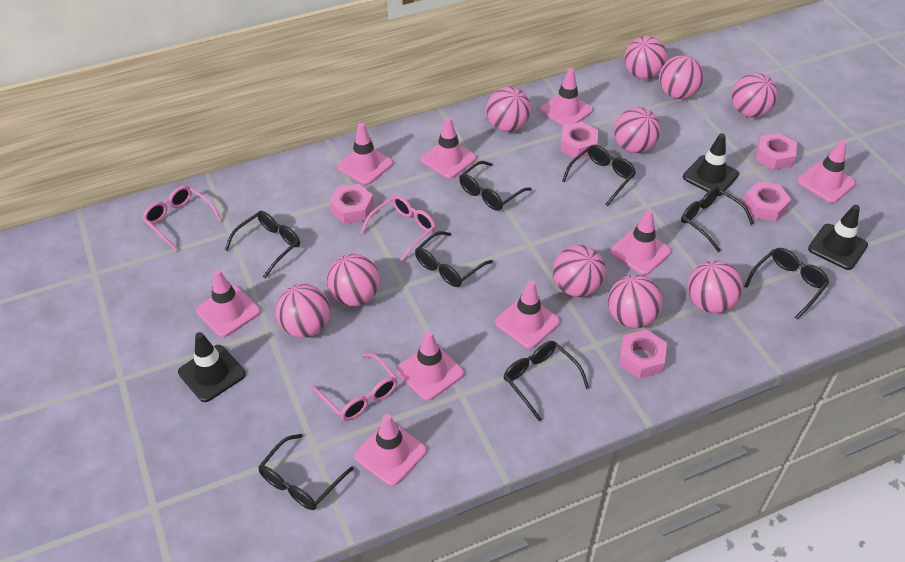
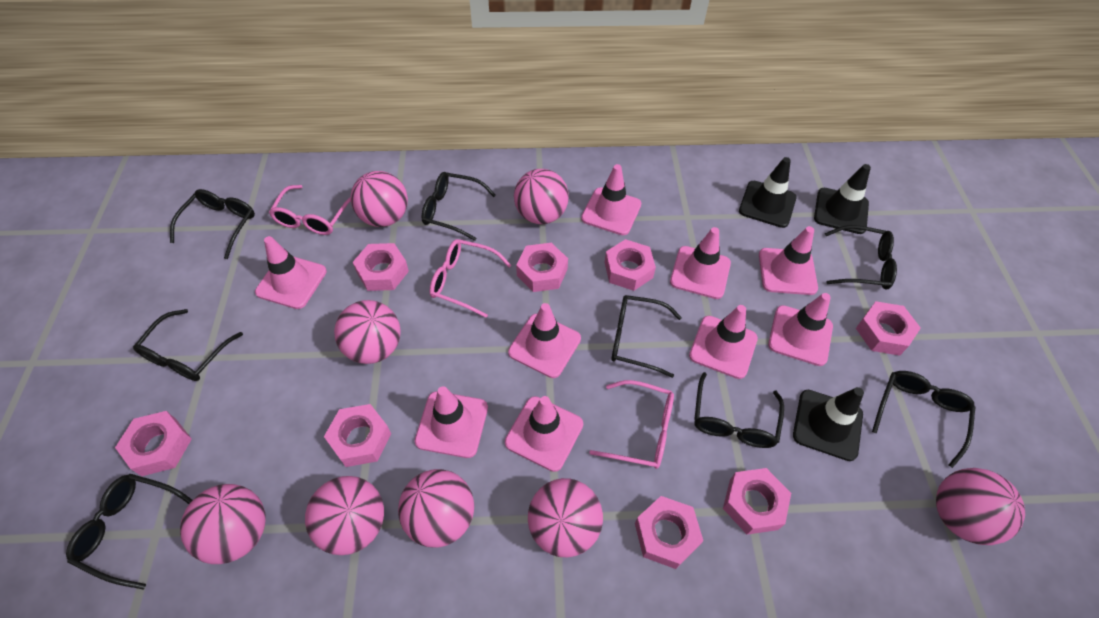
pink ball: [276,284,330,338] [327,254,380,306] [486,87,531,132] [553,245,606,297] [608,275,662,328] [614,107,661,153] [624,36,667,79] [659,55,704,99] [688,260,742,313] [732,73,778,117] = 10 -> [180,484,266,564] [305,476,384,555] [334,300,401,364] [351,171,408,227] [398,469,474,548] [514,169,569,224] [528,478,603,558] [936,468,1025,545] = 8
pink nut: [330,184,374,224] [560,122,598,159] [619,329,667,379] [743,182,791,221] [756,133,797,170] = 5 -> [115,411,192,476] [324,404,391,467] [353,243,409,291] [516,243,568,292] [605,239,656,291] [635,496,703,569] [723,468,791,535] [856,301,921,356] = 8

